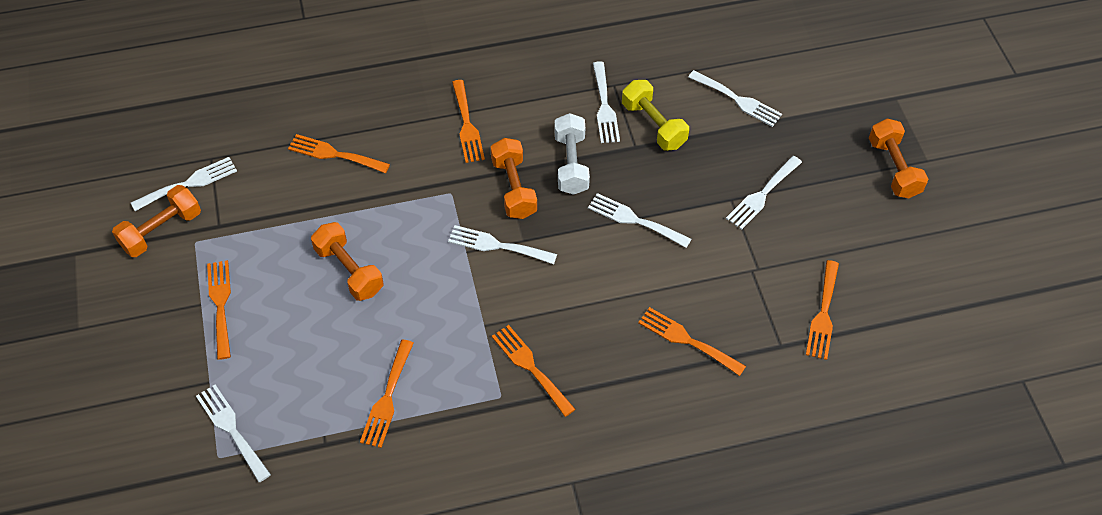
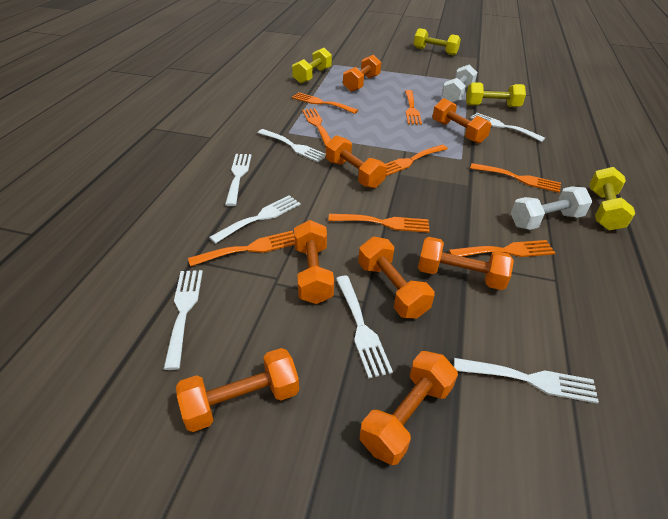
orange dumbbell: [112,185,201,257] [311,222,383,301] [491,138,537,219] [869,119,928,198] = 4 -> [176,348,299,432] [294,220,334,304] [326,135,387,188] [343,55,381,92] [358,237,434,318] [360,351,458,465] [418,237,514,290] [432,98,491,144] = 8
orange fork: [207,260,231,360] [288,134,390,173] [360,340,414,448] [452,80,485,163] [492,325,576,417] [638,307,746,376] [806,260,839,360] = 7 -> [188,231,295,267] [292,92,358,114] [302,108,331,146] [328,214,430,233] [386,145,448,176] [405,90,422,125] [449,240,555,257] [470,163,561,193] = 8
white dumbbell: [554,113,590,195] = 1 -> [442,65,477,102] [511,186,592,230] = 2
yellow dumbbell: [622,80,689,151] = 1 -> [292,48,332,84] [414,28,461,56] [466,82,526,107] [589,167,635,230] = 4

